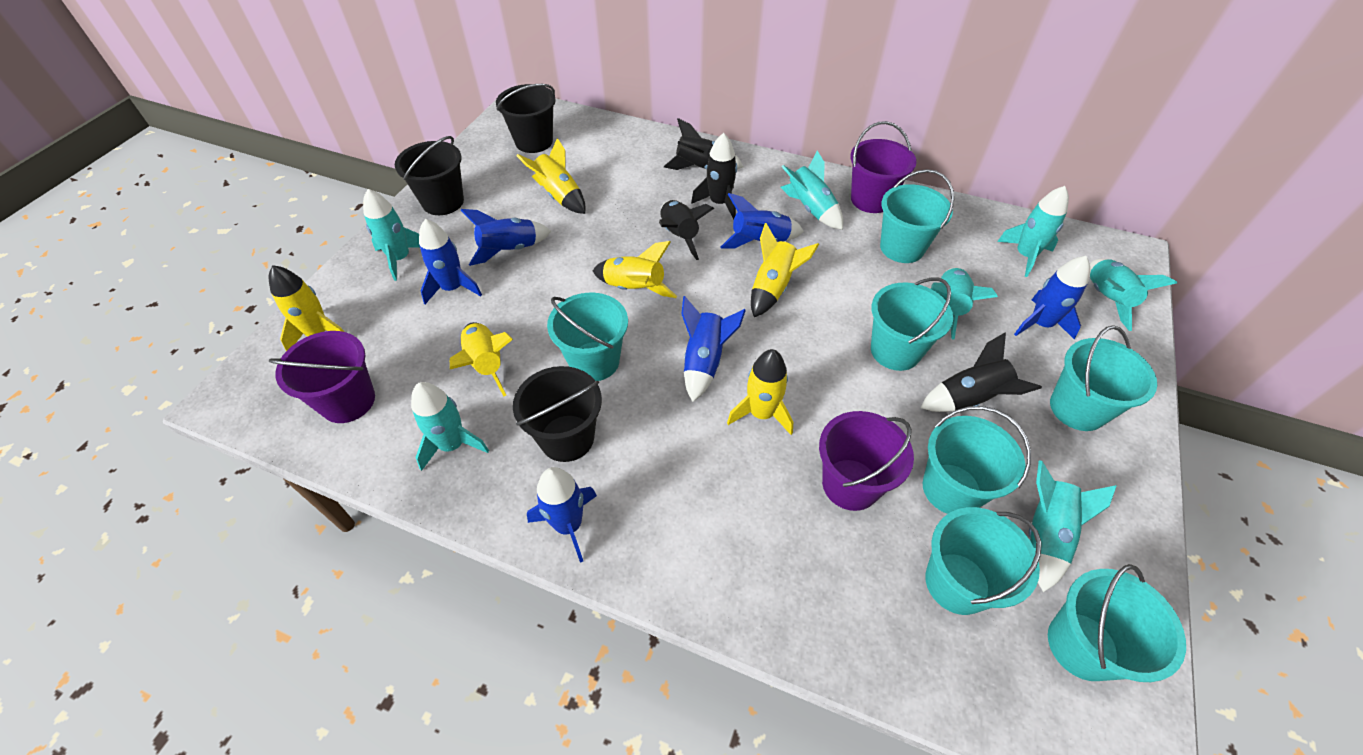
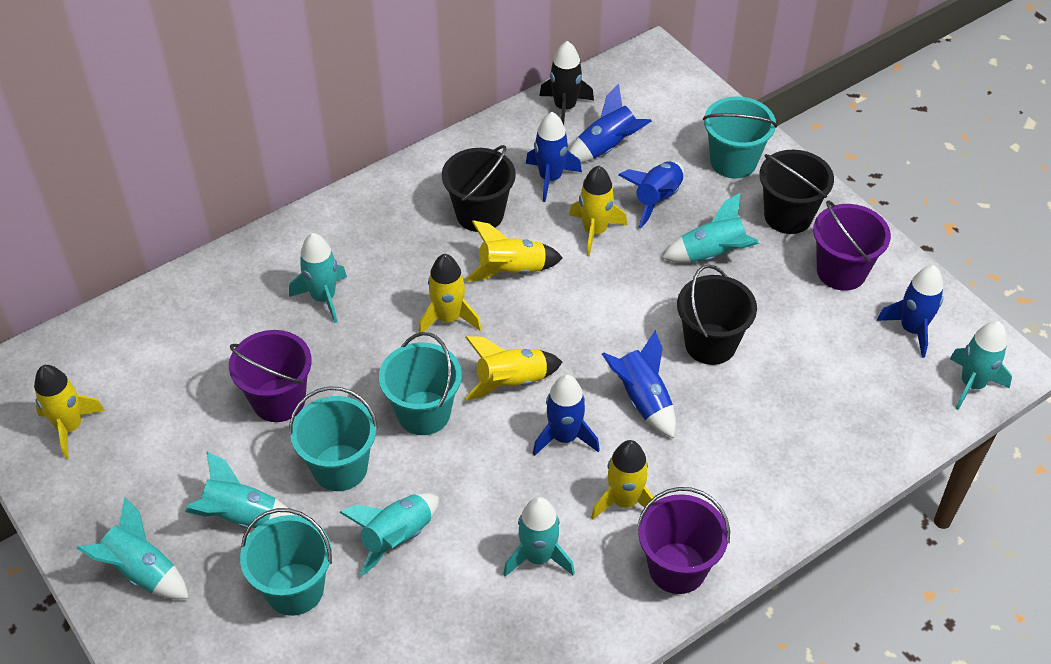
black rocket: [659,200,714,260] [664,118,743,170] [691,133,737,219] [920,333,1042,412] = 4 -> [539,41,594,125] = 1
turquoise bucket: [547,293,628,381] [871,277,953,371] [880,169,954,263] [923,406,1031,514] [925,507,1042,615] [1048,564,1186,682] [1050,325,1157,431] = 7 -> [240,508,332,616] [289,386,378,491] [379,332,462,435] [703,96,777,179] = 4

